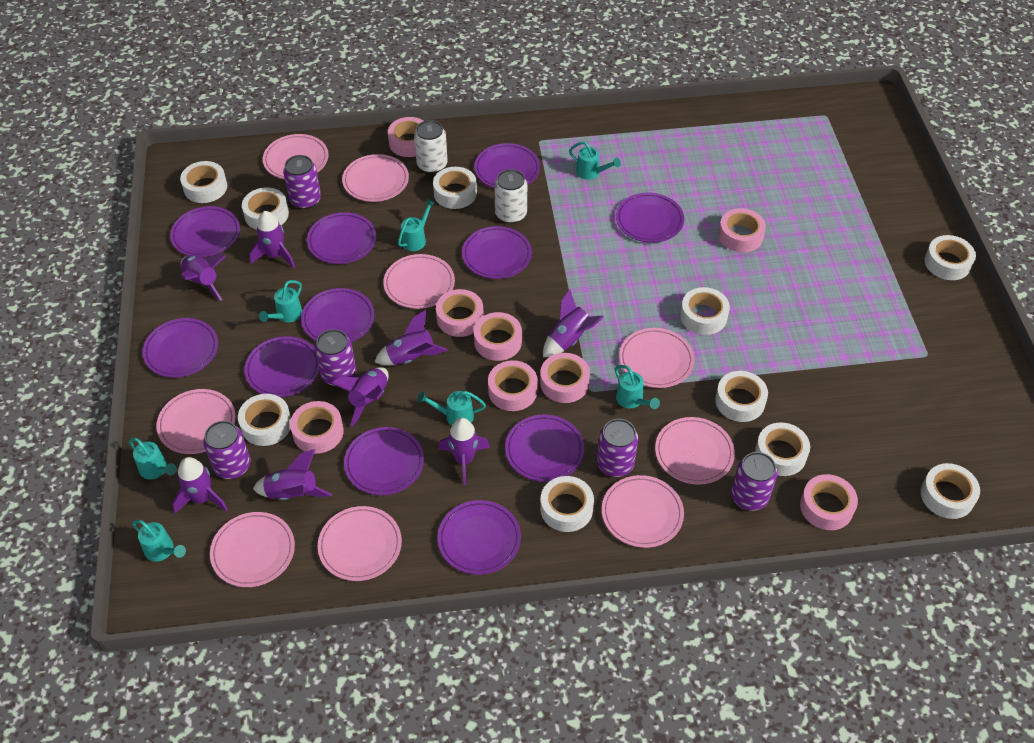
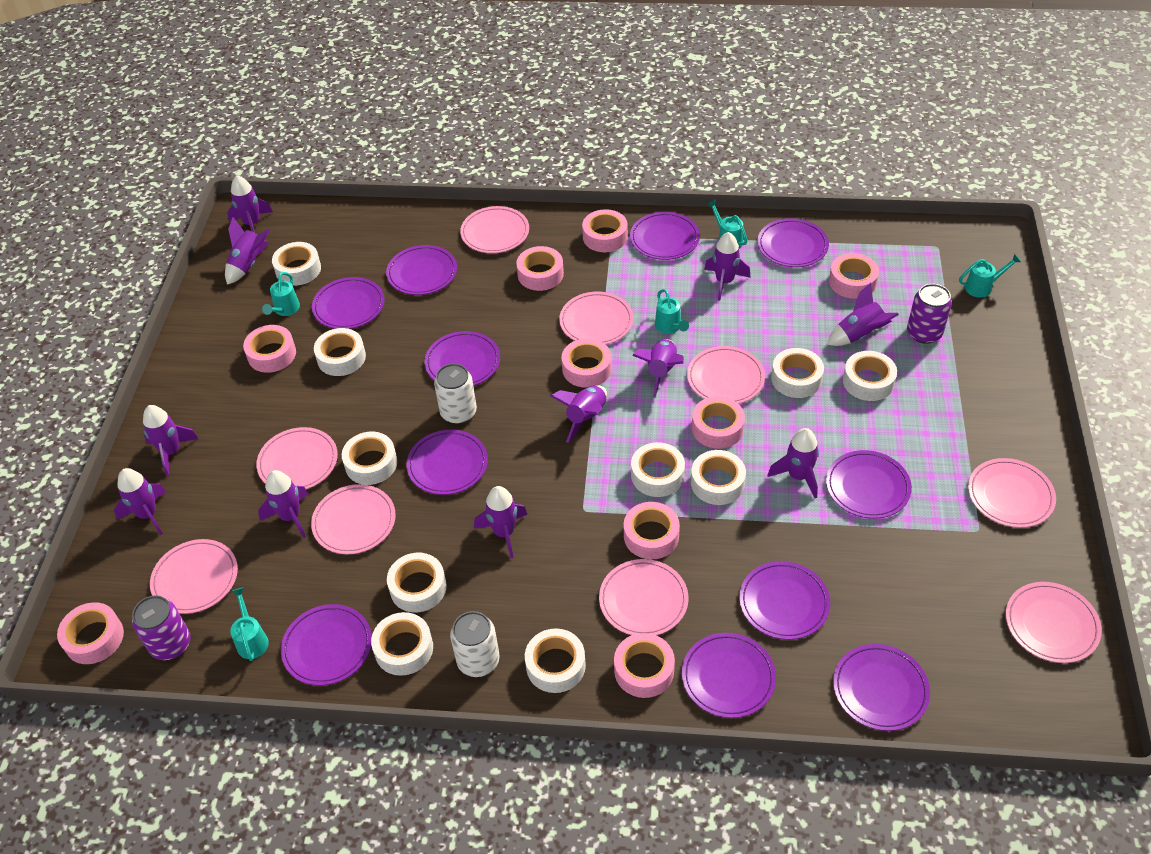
pink tape: [290,401,344,454] [388,117,423,157] [436,289,484,337] [474,312,522,361] [488,360,538,411] [540,353,590,403] [718,208,766,252] [800,474,858,530] = 8 -> [57,602,124,664] [243,325,296,373] [516,246,564,291] [561,338,612,388] [582,209,628,252] [614,633,675,698] [624,502,680,559] [692,396,745,449] [829,253,879,299] = 9
purple can: [203,421,251,479] [283,155,321,209] [315,329,356,386] [597,419,638,477] [731,452,778,511] = 5 -> [132,595,191,660] [907,284,952,344] = 2
purple rocket: [172,457,228,513] [181,253,226,301] [250,211,295,268] [253,449,332,500] [331,367,389,426] [375,310,448,365] [438,418,490,485] [543,289,604,357] = 8 -> [114,468,166,535] [143,405,199,476] [225,217,270,285] [227,175,273,233] [258,470,309,538] [474,486,527,558] [551,385,607,443] [632,339,684,398] [704,232,751,300] [768,428,819,498] [828,283,899,346] = 11
turquoise watering can: [129,438,177,479] [132,520,186,561] [259,280,302,323] [398,199,435,251] [418,391,486,426] [569,141,621,180] [615,365,660,409] = 7 -> [230,587,269,661] [262,272,300,316] [655,289,689,334] [707,199,747,249] [959,254,1021,298] = 5

